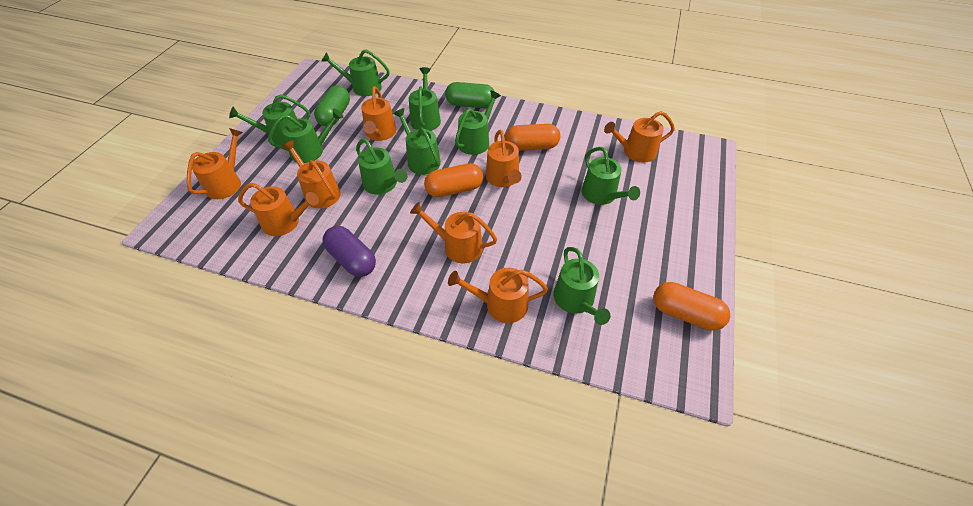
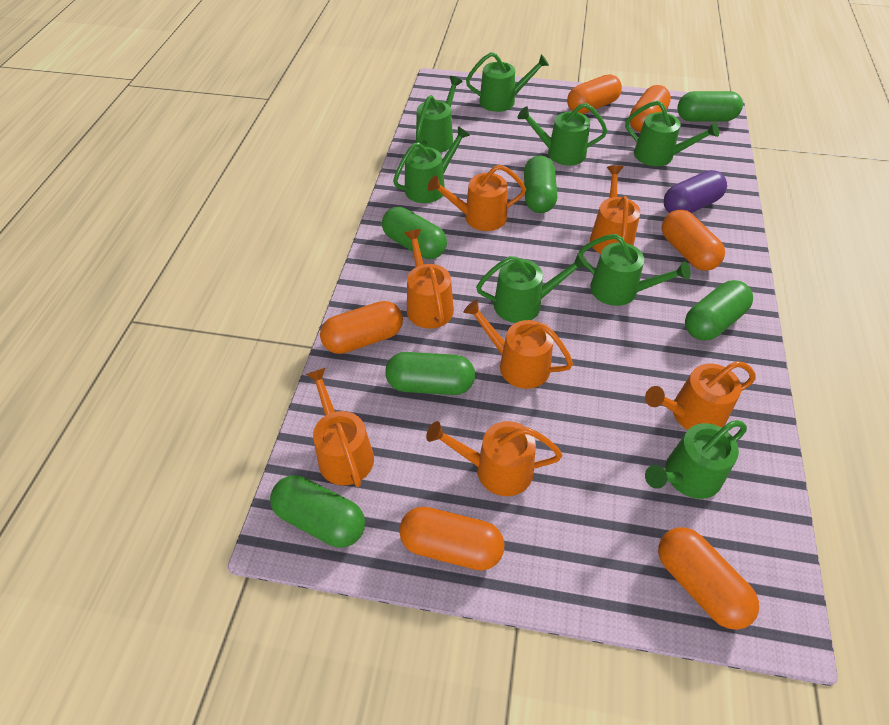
green capsule: [314,85,350,127] [445,82,495,108] = 2 -> [270,475,365,548] [382,207,447,259] [385,352,475,395] [524,155,557,213] [677,91,743,122] [685,280,753,340] = 6
green watering can: [229,94,310,145] [268,109,344,163] [322,49,390,96] [356,139,407,194] [393,108,441,175] [409,67,441,131] [455,91,501,155] [554,247,611,325] [582,147,640,205] = 9 -> [393,126,470,203] [416,76,463,153] [466,52,549,112] [476,252,588,323] [517,103,607,165] [579,234,691,306] [625,101,719,166] [645,420,747,499] = 8
orange capsule: [424,163,483,197] [505,124,560,151] [653,282,730,331] = 3 -> [320,301,403,354] [399,507,505,571] [567,74,622,114] [629,85,671,132] [658,527,759,630] [662,209,725,271] = 6
orange watering can: [187,128,243,199] [238,183,319,236] [282,140,341,209] [361,86,396,141] [410,202,497,263] [448,268,548,323] [486,130,522,187] [604,111,675,163] = 8 -> [306,368,374,487] [404,229,454,329] [426,421,562,496] [428,164,526,231] [463,299,573,389] [590,165,640,254] [645,361,756,430] = 7

